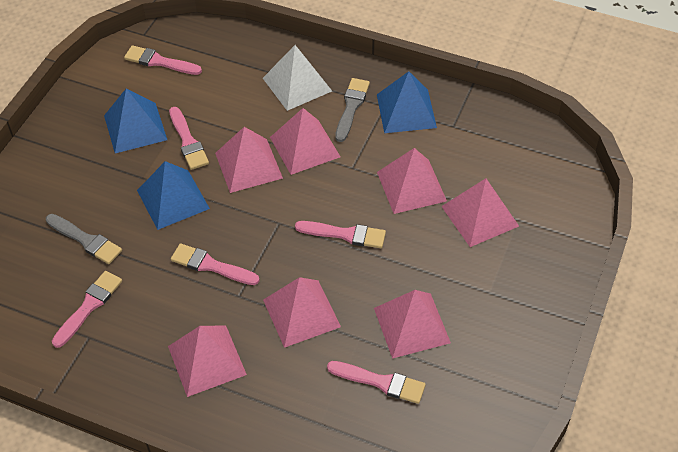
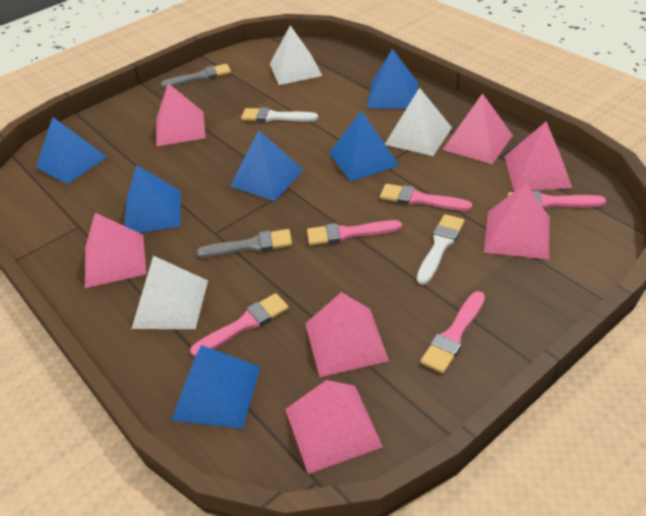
blue pyramid: [104,88,167,153] [137,161,210,230] [377,71,437,133] = 3 -> [36,117,107,184] [124,165,181,233] [171,345,261,429] [230,130,304,201] [329,111,400,182] [367,49,418,109] = 6
pink brush: [52,271,122,348] [124,45,202,75] [169,107,209,170] [171,243,260,285] [295,221,386,248] [327,361,426,404] = 6 -> [190,293,289,357] [307,220,402,245] [380,184,472,211] [420,291,485,373] [508,191,606,209] = 5
white brush: none = 0 -> [241,107,318,122] [417,214,465,285] = 2
white pyramid: [263,45,332,111] = 1 -> [131,256,208,329] [270,25,322,85] [385,87,452,156] = 3

